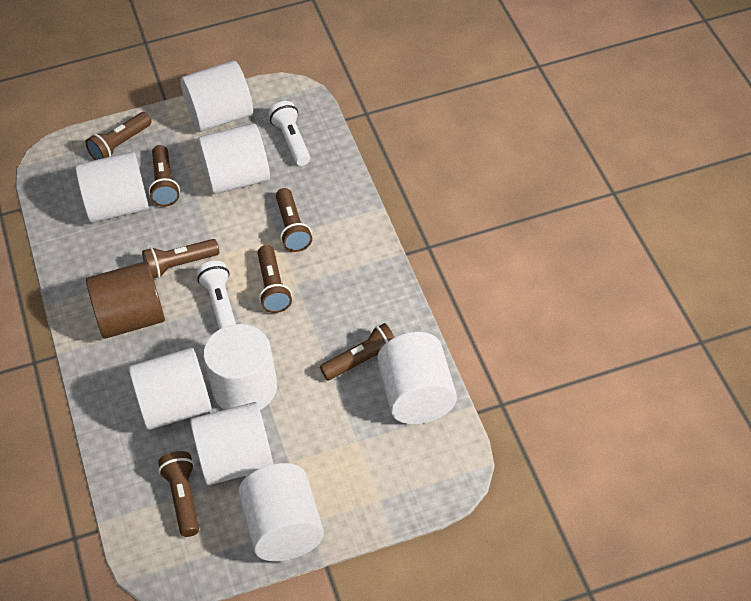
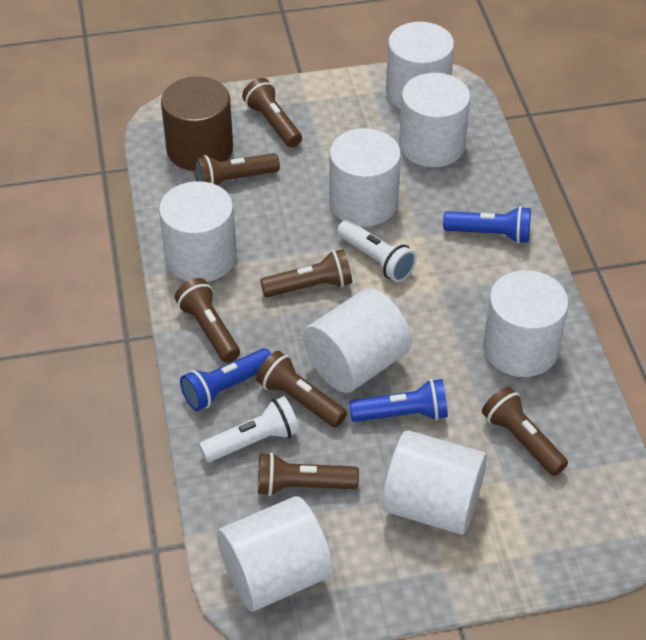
blue flashlight: none = 0 -> [180,348,271,411] [349,379,448,422] [443,206,531,243] = 3

